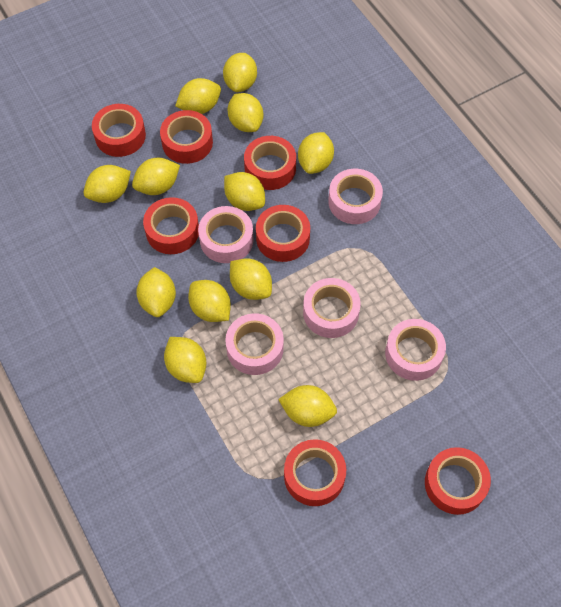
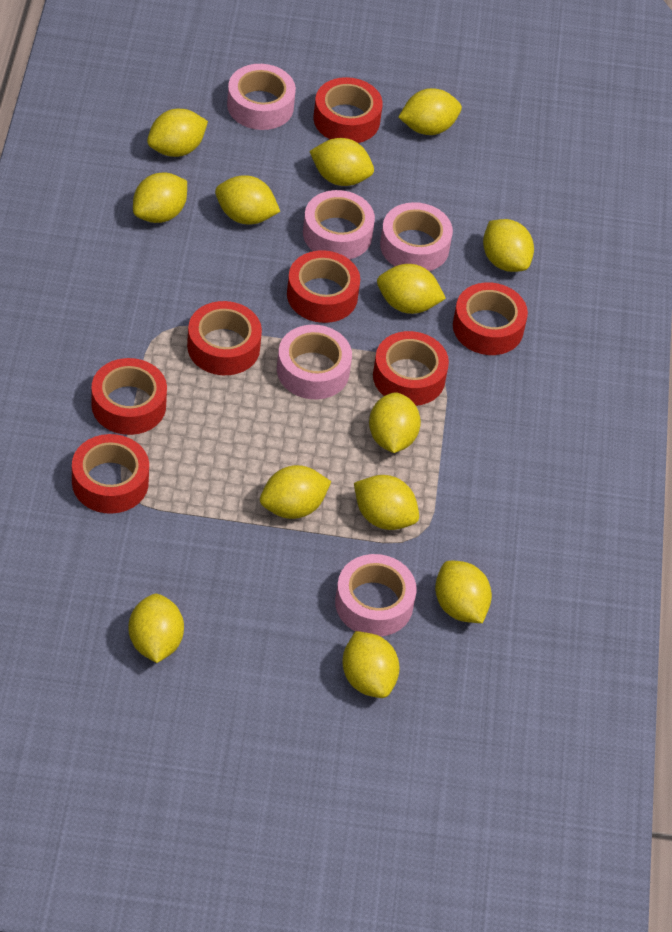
yellow lemon: [84,165,131,203] [132,158,180,195] [136,267,176,317] [164,337,206,383] [175,78,221,114] [188,280,231,322] [223,53,257,92] [224,172,265,211] [228,93,263,132] [230,258,272,300] [278,385,337,427] [298,132,334,174] = 12 -> [128,594,184,663] [133,172,187,223] [147,109,208,157] [215,175,280,225] [260,465,331,519] [309,138,374,186] [343,631,400,698] [354,475,419,530] [369,392,421,453] [377,264,446,314] [398,88,462,135] [435,561,492,623] [483,219,534,272] = 13

